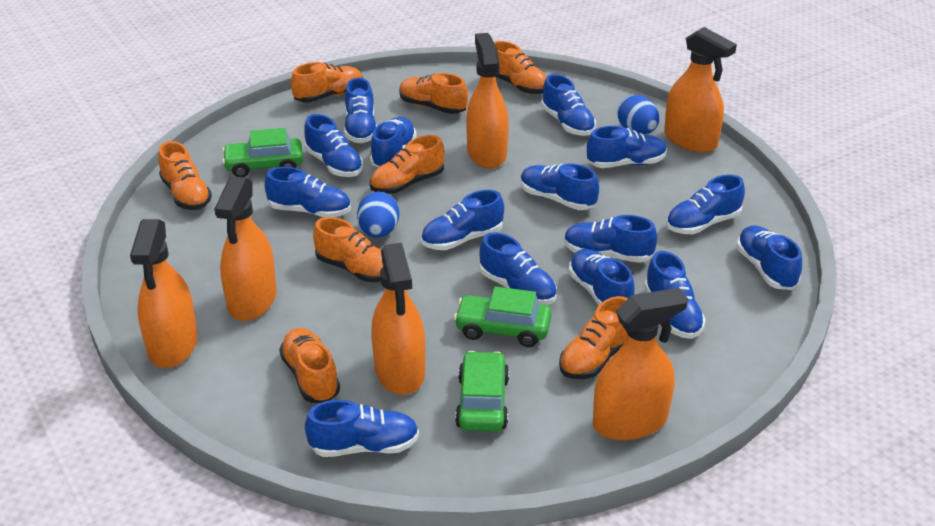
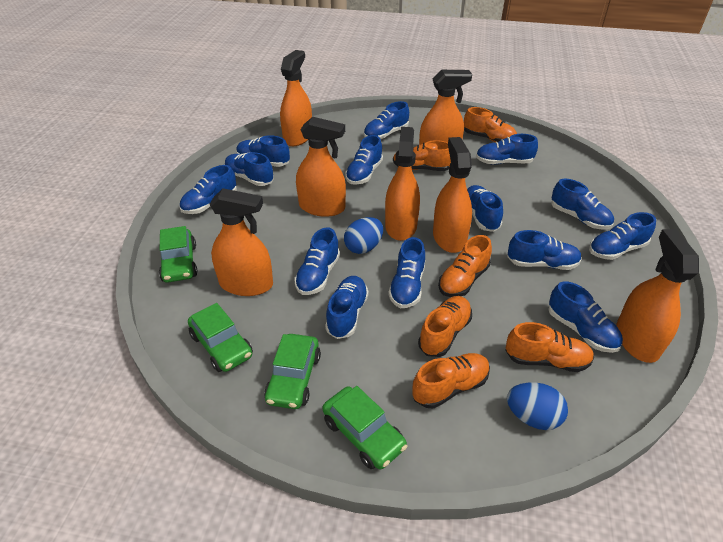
blue shoe: [265,167,351,217] [304,114,363,177] [305,400,419,457] [344,78,377,143] [370,117,416,167] [421,190,504,250] [479,232,557,305] [520,163,599,210] [541,74,596,136] [564,215,657,263] [569,249,634,306] [587,126,667,168] [644,251,706,339] [666,175,745,234] [736,225,802,290] = 15 -> [179,165,237,214] [225,152,274,186] [236,135,290,167] [294,227,340,295] [325,276,369,339] [345,135,383,185] [364,101,409,139] [388,237,425,308] [467,185,503,232] [476,134,538,165] [507,230,582,270] [548,281,623,353] [552,178,614,229] [589,212,656,260] = 14
green car: [222,128,303,177] [454,287,552,347] [455,351,509,432] = 3 -> [159,226,198,283] [188,303,253,372] [264,334,321,409] [323,386,407,470] = 4
orange shoe: [158,141,212,210] [279,328,340,403] [291,62,363,103] [313,217,383,282] [370,135,445,194] [399,73,468,114] [494,41,546,94] [559,296,628,379] = 8 -> [393,140,451,171] [412,353,490,409] [418,296,472,357] [438,235,492,297] [464,107,517,142] [505,322,594,372] = 6
orange spray bottle: [130,219,198,368] [214,176,277,321] [371,243,425,395] [466,33,509,168] [593,288,688,441] [664,27,737,153] = 6 -> [209,188,273,296] [280,50,312,146] [296,117,346,217] [385,127,420,241] [419,70,472,145] [433,137,472,253] [616,229,699,363] = 7

